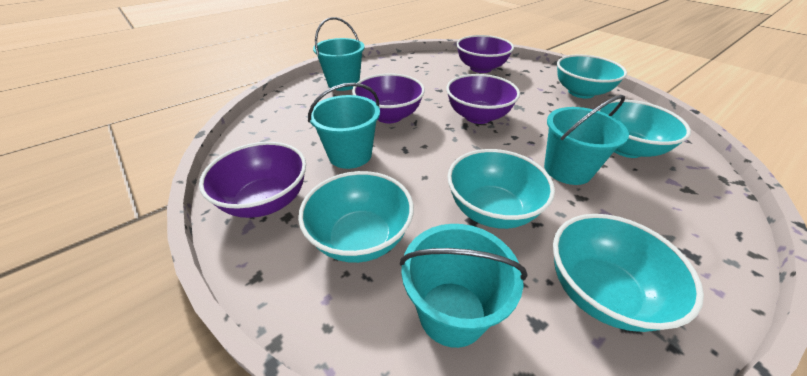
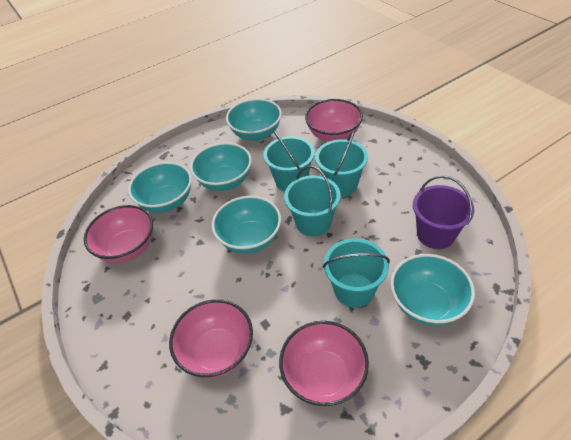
pink bowl: none = 0 -> [84,205,153,263] [169,299,253,378] [279,321,369,406] [305,99,363,142] = 4
purple bowl: [199,142,306,218] [352,73,425,123] [446,74,520,124] [456,35,514,73] = 4 -> none = 0
purple bucket: none = 0 -> [413,175,474,249] = 1

